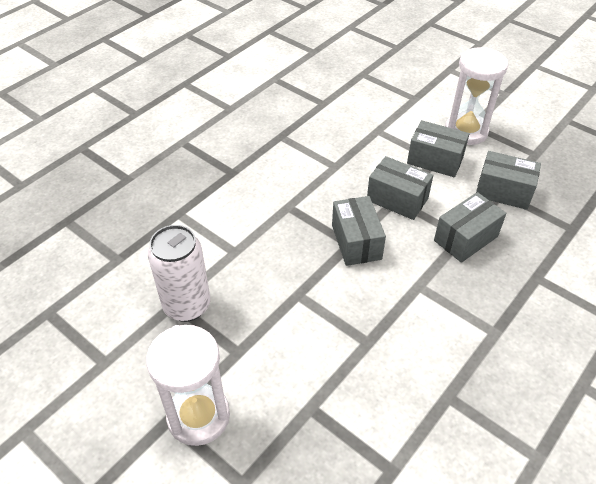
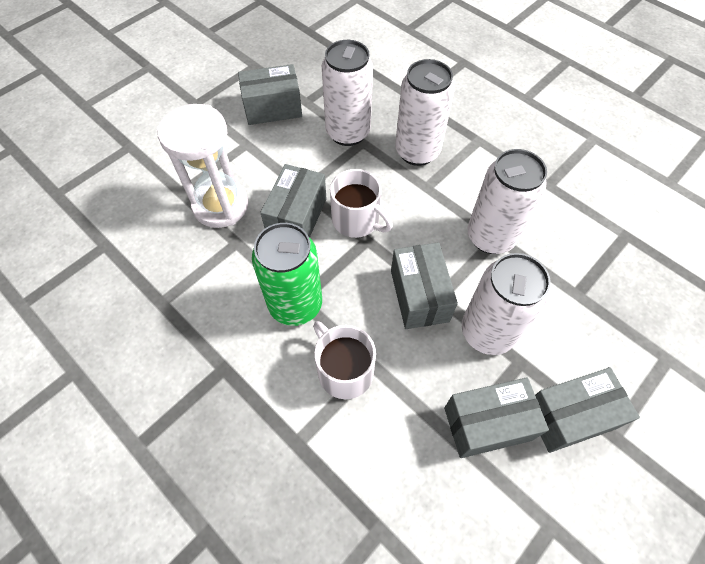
green can: none = 0 -> [252,223,322,326] = 1
white can: [148,225,210,322] = 1 -> [322,40,373,146] [395,59,455,166] [462,253,551,355] [467,149,547,254] = 4
white hourglass: [146,325,230,446] [445,47,508,145] = 2 -> [157,104,248,228] = 1
white mug: none = 0 -> [313,321,376,399] [330,169,393,238] = 2

